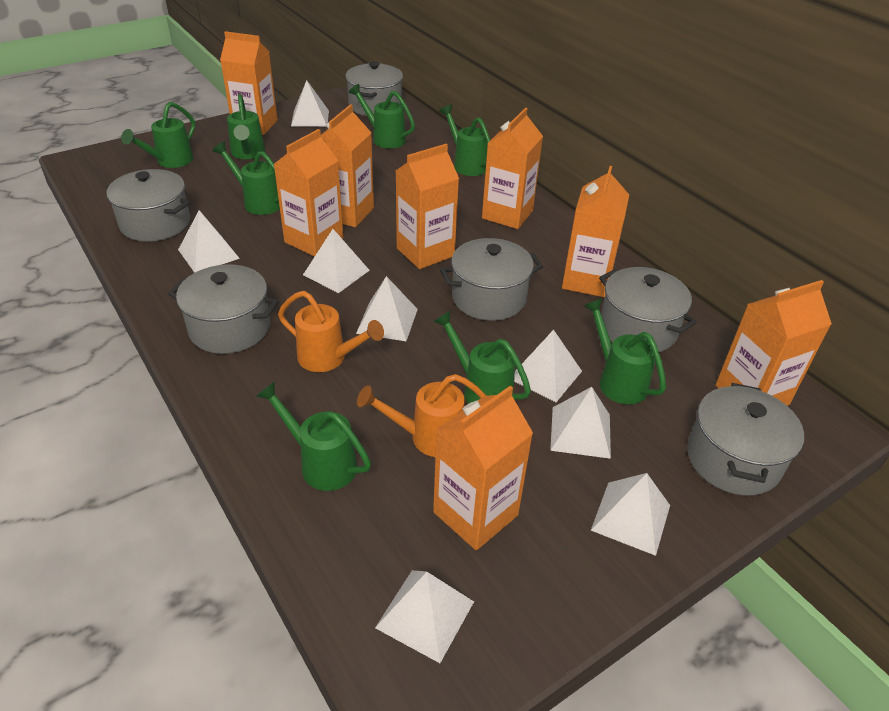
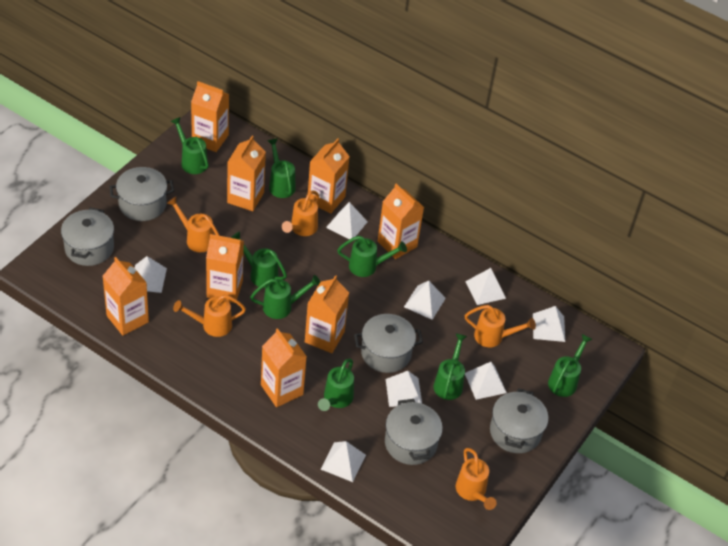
grey pot: [106,169,190,242] [168,264,279,354] [345,62,403,116] [440,238,543,321] [599,267,697,352] [687,383,804,496] = 6 -> [61,208,114,266] [109,167,174,221] [354,314,423,373] [385,399,443,465] [490,388,549,453] = 5
orange watering can: [278,291,384,372] [357,374,487,457] = 2 -> [167,197,220,252] [173,295,246,337] [282,190,319,236] [456,448,497,510] [465,305,536,347] = 5

